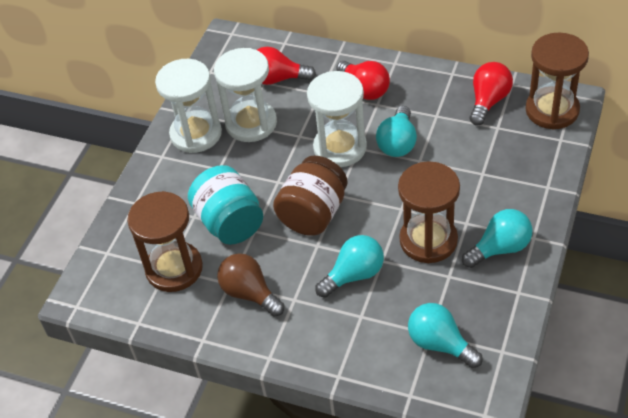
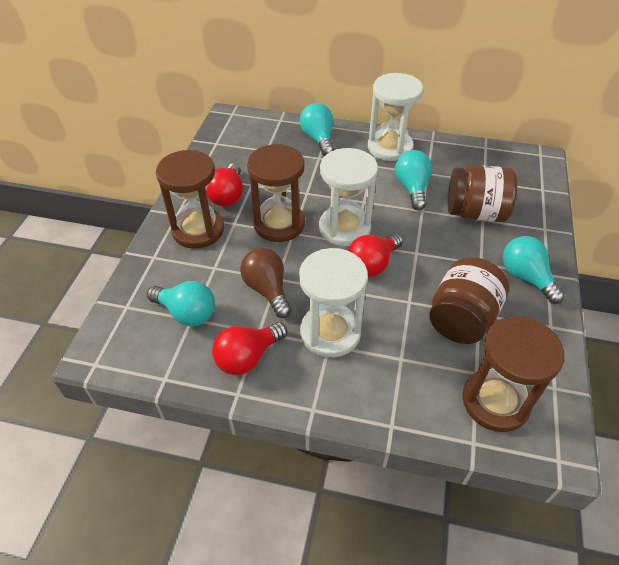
brown jar: [273,155,348,236] = 1 -> [429,257,509,344] [448,165,517,222] = 2
turquoise jar: [188,165,263,245] = 1 -> none = 0

